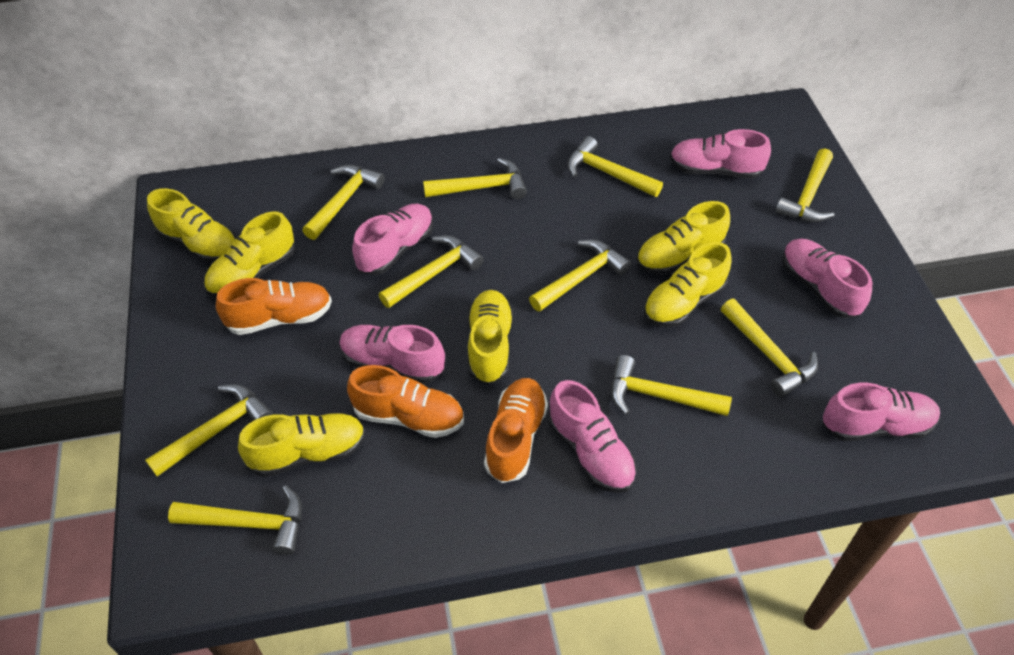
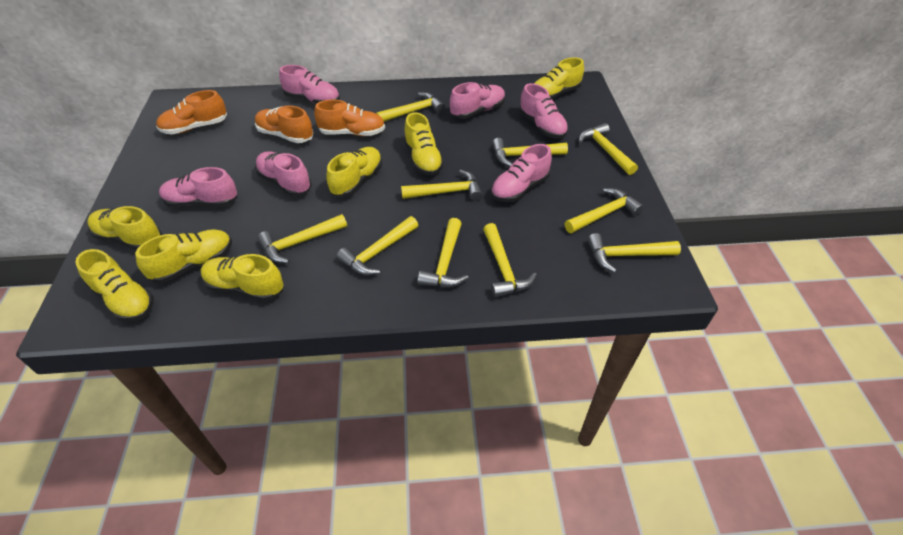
yellow shoe: [147,188,236,263] [204,211,296,298] [238,413,366,477] [468,290,513,385] [636,201,730,275] [644,242,732,327] = 6 -> [75,249,154,321] [87,206,162,250] [135,229,232,283] [201,254,283,301] [326,147,382,197] [404,112,444,175] [534,57,584,99] = 7

